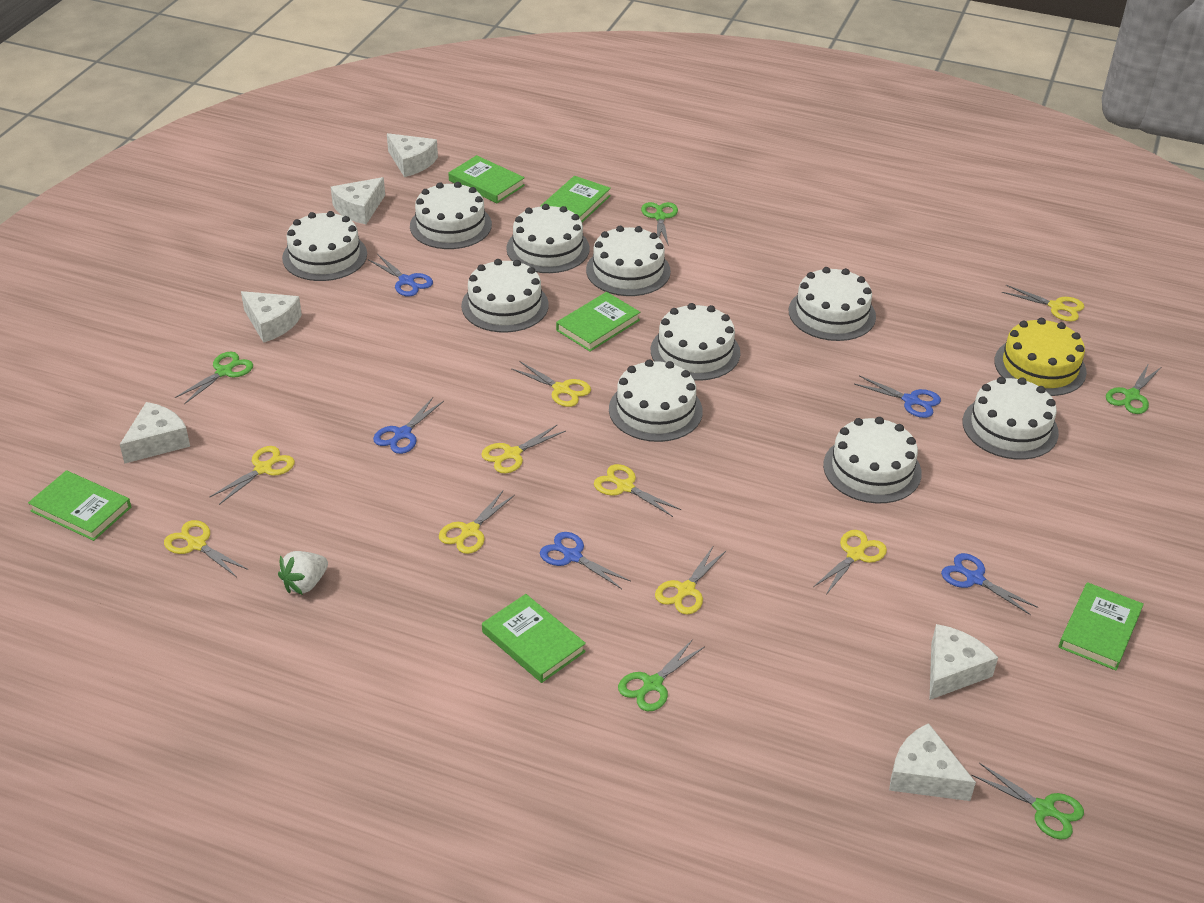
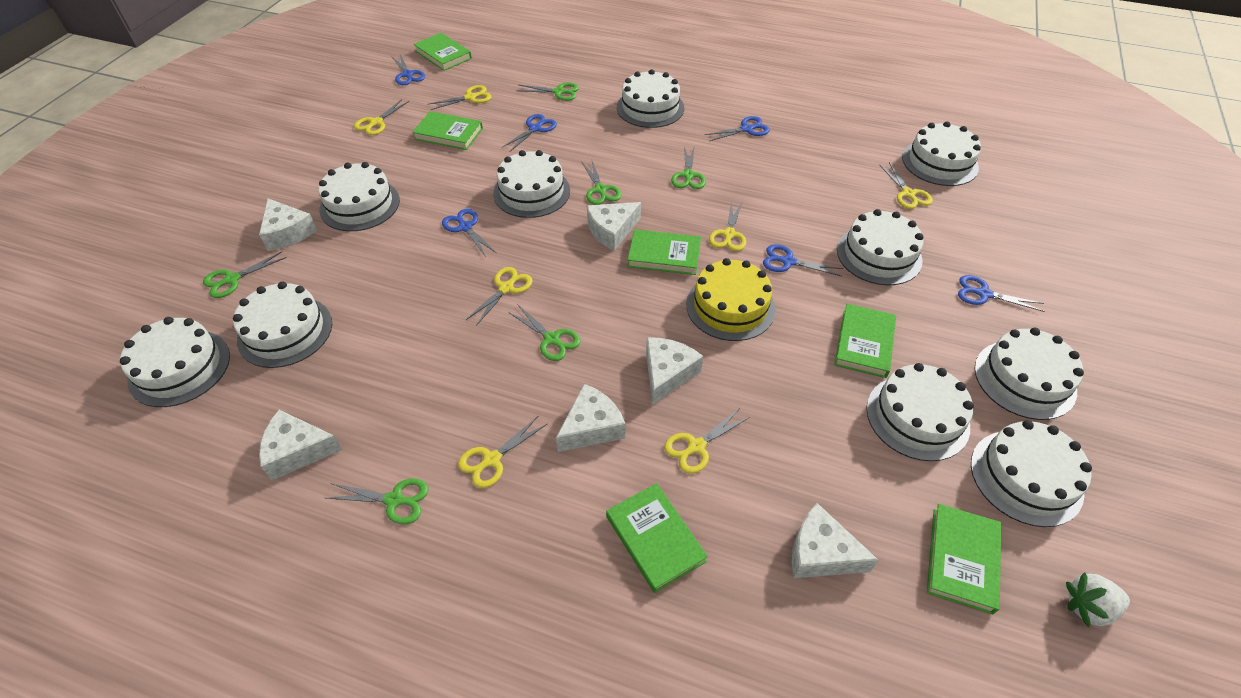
blue scissors: [368,254,433,297] [373,397,444,454] [540,532,630,589] [854,376,941,418] [941,553,1038,615] = 5 -> [391,54,425,85] [442,209,496,257] [502,114,557,152] [705,116,770,141] [763,244,844,276] [958,275,1045,312] = 6
green scissors: [175,352,253,404] [618,639,705,711] [641,202,678,246] [971,763,1084,840] [1106,363,1161,414] = 5 -> [203,252,287,298] [327,478,429,525] [508,304,581,361] [516,82,579,101] [582,161,621,205] [671,145,706,189] = 6
yellow scissors: [164,520,248,577] [209,446,295,505] [439,491,515,554] [481,424,566,473] [511,361,591,407] [594,464,681,517] [655,547,726,615] [813,530,887,595] [1002,285,1084,321] = 9 -> [354,99,409,135] [429,85,492,110] [458,415,547,488] [466,267,533,326] [664,408,750,474] [709,201,746,251] [879,162,933,209] = 7

